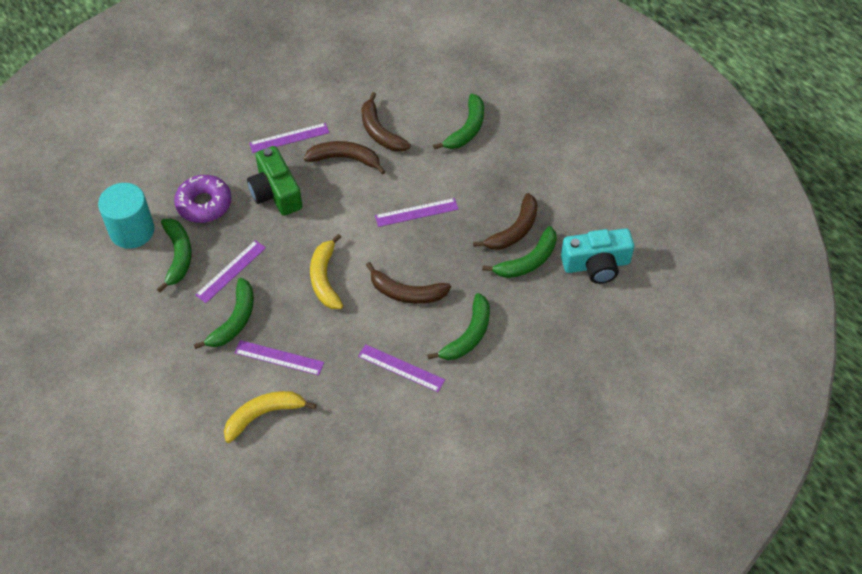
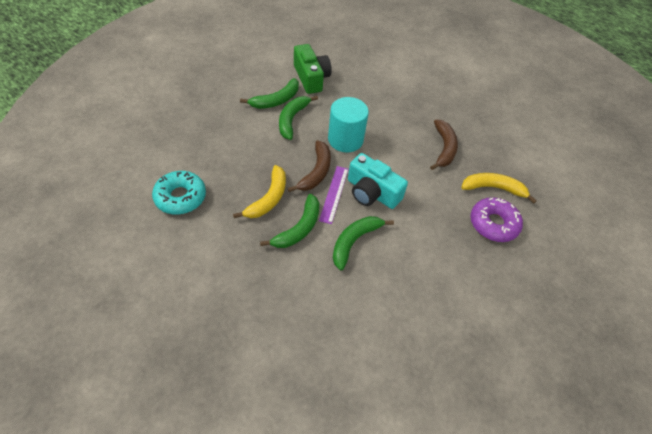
brown banana: [304,141,386,175] [361,92,411,151] [366,262,451,304] [473,193,538,250] = 4 -> [288,140,331,192] [430,120,458,170] = 2
green banana: [157,218,192,292] [194,278,254,349] [427,293,490,360] [433,93,484,149] [482,226,557,278] = 5 -> [240,78,299,109] [260,194,319,248] [279,96,318,140] [333,216,394,270] = 4
purple ruler: [195,240,266,303] [235,340,324,375] [249,123,330,153] [358,344,445,392] [375,198,459,227] = 5 -> [319,166,349,224] = 1
turquoise donut: none = 0 -> [152,171,206,215] = 1

